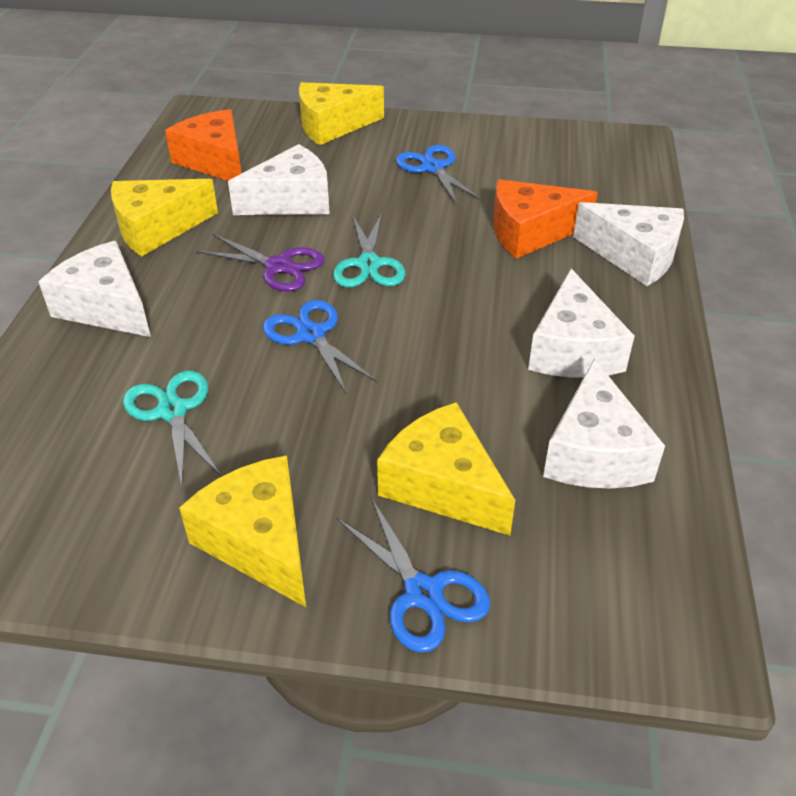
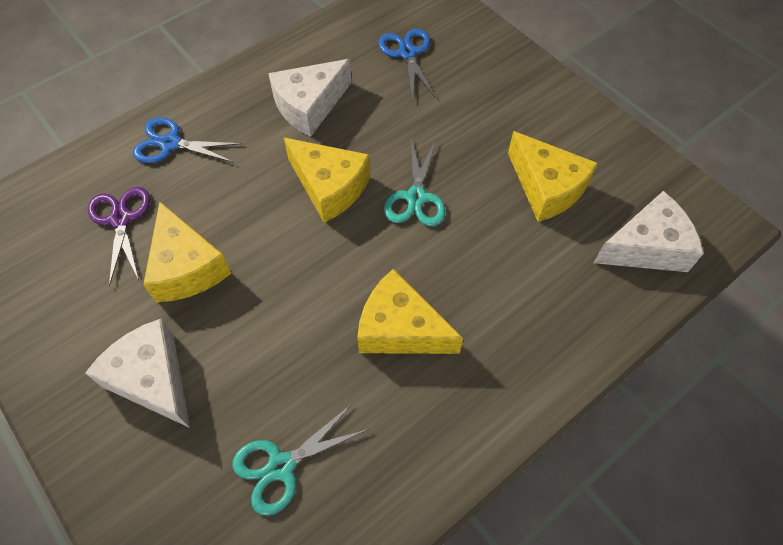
blue scissors: [263,300,378,395] [336,499,490,653] [396,145,483,206] = 3 -> [133,117,242,163] [378,29,436,98] = 2
orange cheese: [165,109,242,181] [493,179,598,259] = 2 -> none = 0
white cheese: [38,241,151,337] [228,144,330,215] [528,269,635,378] [543,359,665,488] [573,202,684,286] = 5 -> [85,319,190,428] [268,59,352,137] [594,191,704,272] = 3

